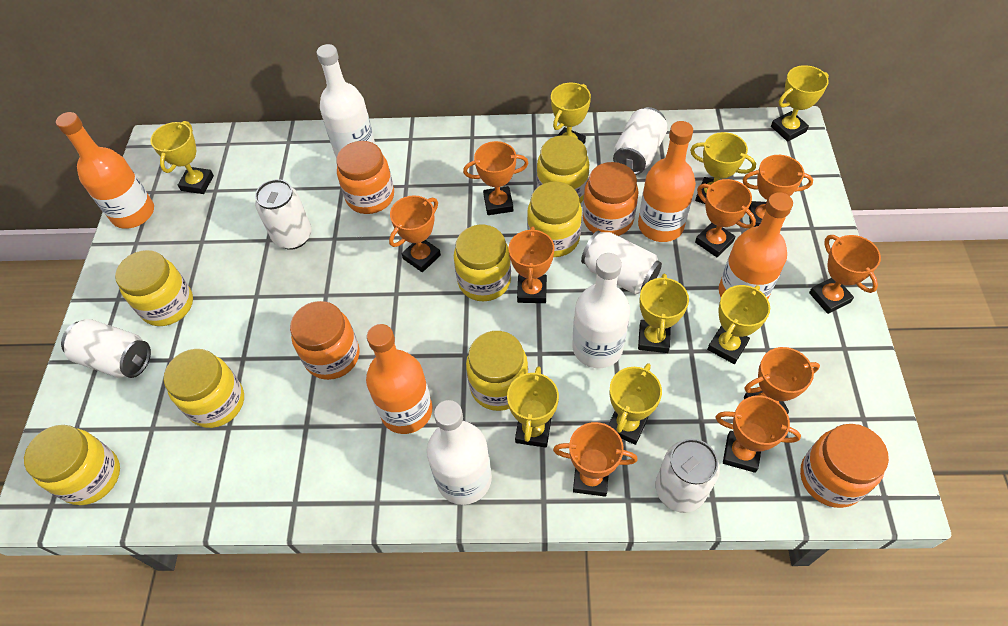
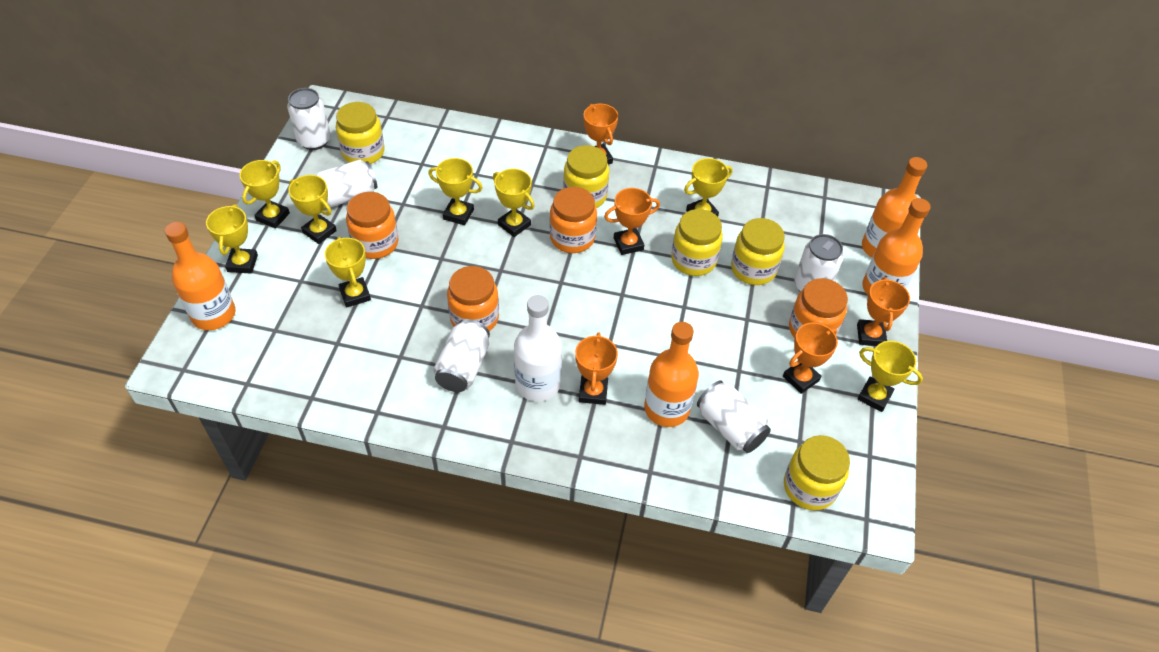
orange trophy: [389,195,441,272] [463,141,529,215] [509,227,555,303] [553,422,638,497] [695,179,756,257] [715,395,801,473] [742,155,813,227] [744,347,820,414] [809,235,881,314] = 9 -> [575,332,618,405] [583,104,618,165] [604,188,660,255] [783,322,838,394] [857,277,910,346] = 5
white bottle: [317,44,375,158] [427,400,492,505] [572,253,630,368] = 3 -> [514,295,562,402] = 1
yellow jar: [24,425,120,505] [115,250,193,326] [164,349,244,428] [454,225,511,301] [466,331,528,411] [527,181,582,257] [537,135,589,203] = 7 -> [336,102,384,164] [563,145,609,208] [671,209,723,276] [731,218,785,285] [784,435,850,510] = 5

